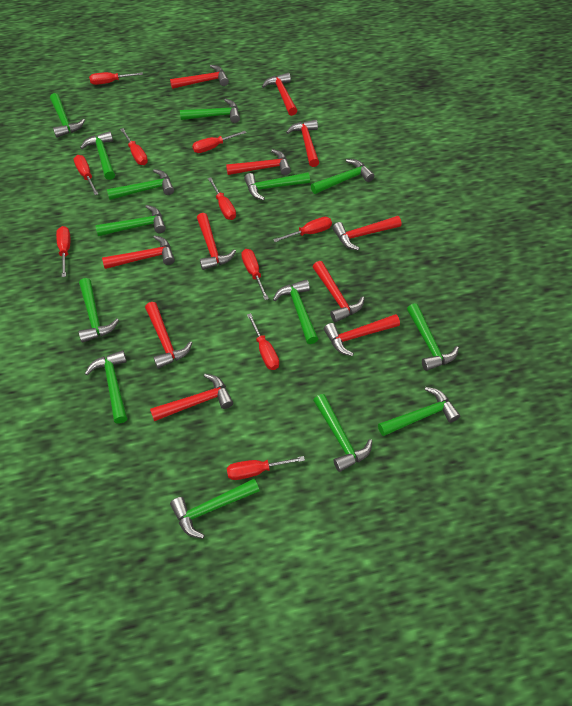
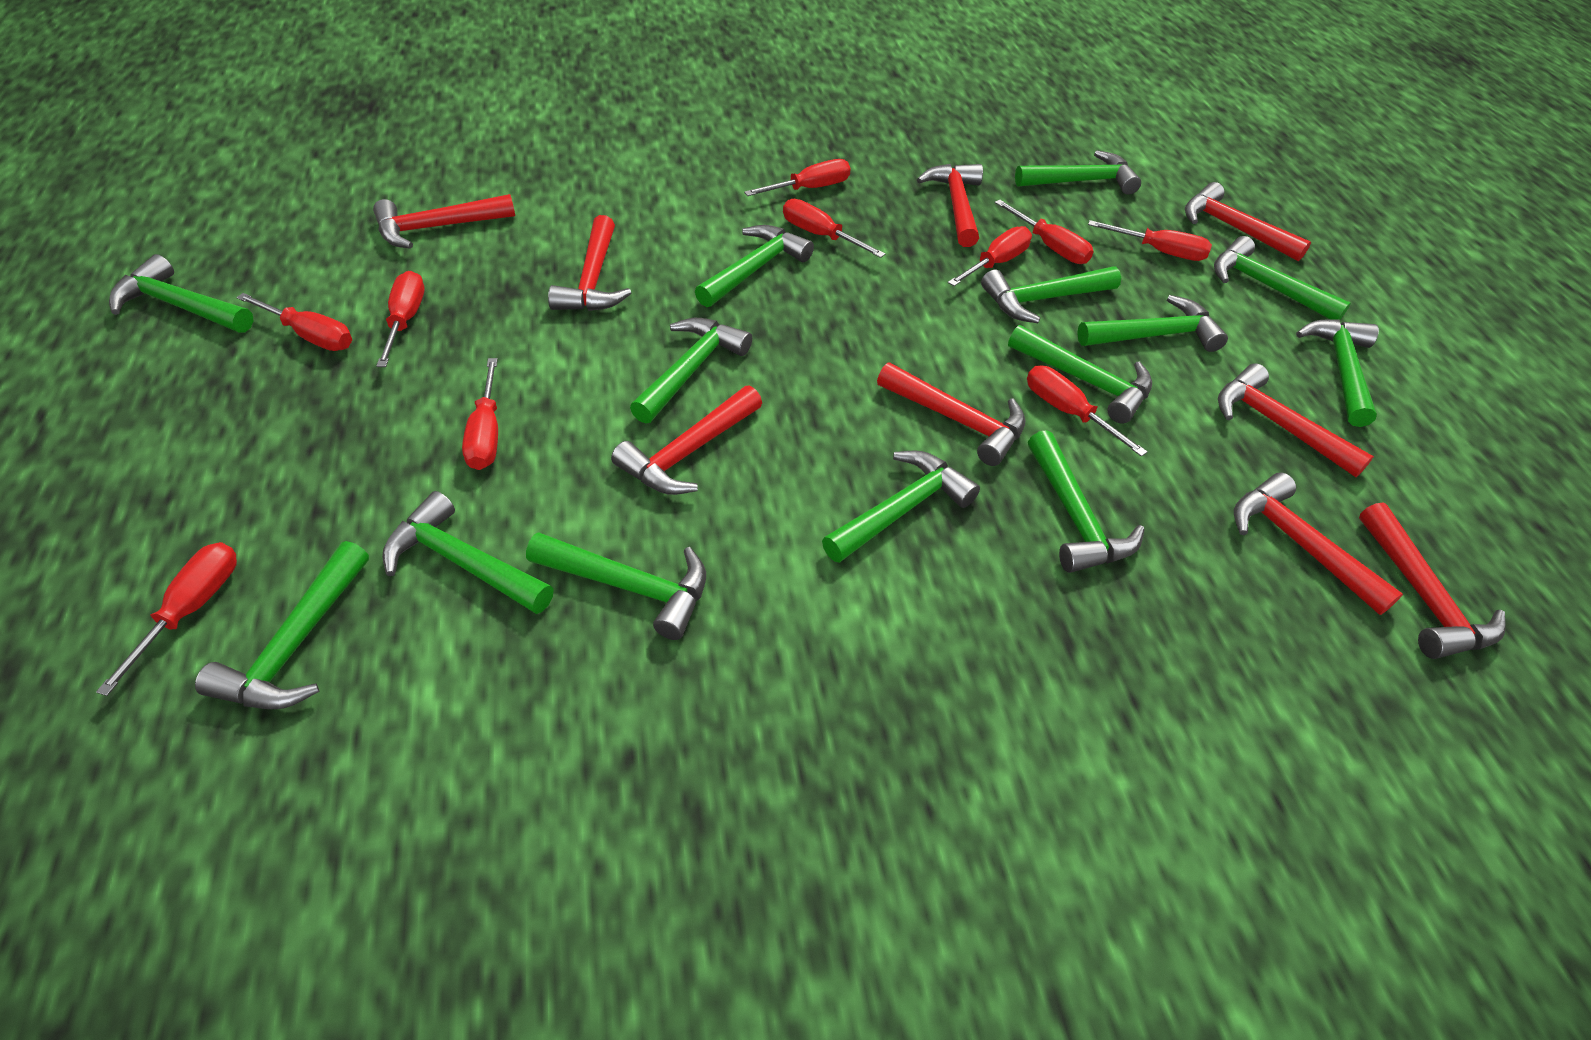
red hammer: [102,235,175,269] [145,302,192,369] [150,374,233,421] [170,65,229,89] [197,213,236,270] [226,149,291,175] [262,73,297,116] [286,120,319,167] [313,261,364,322] [324,314,400,356] [332,216,401,251] = 11 -> [373,194,515,249] [548,215,631,311] [611,386,762,495] [877,363,1025,466] [917,164,983,247] [1185,182,1311,261] [1218,364,1374,477] [1234,472,1403,615] [1359,502,1505,659] = 9

